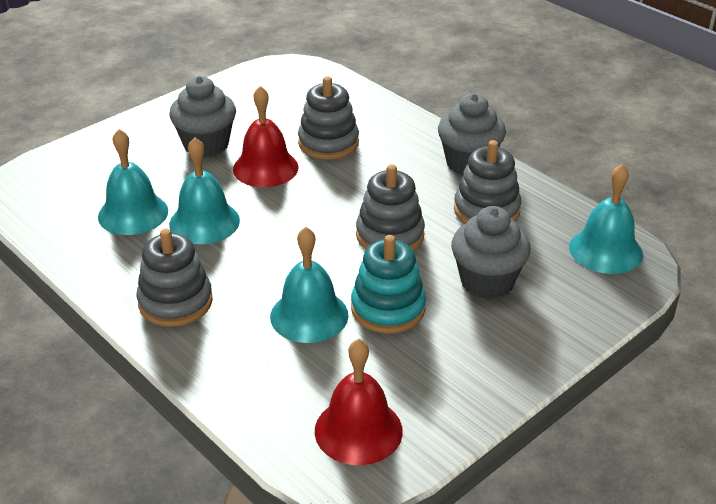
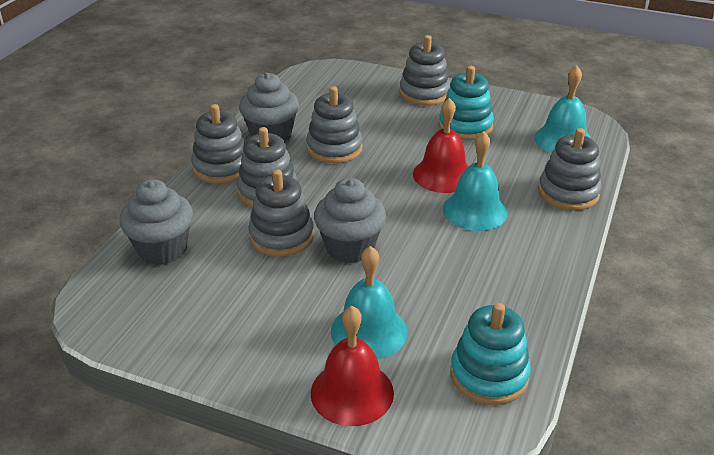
grey stacking toy: [137,229,213,327] [298,76,359,160] [356,164,425,251] [454,140,521,224] = 4 -> [191,104,245,183] [237,127,298,207] [248,169,314,257] [306,86,363,163] [400,35,451,106] [538,128,602,211] = 6
turquoise bell: [98,129,168,235] [169,137,240,244] [270,227,349,343] [569,164,643,274] = 4 -> [331,246,408,359] [443,131,508,231] [534,65,591,153] = 3
turquoise stacking toy: [351,235,426,334] = 1 -> [439,66,494,140] [450,303,531,405] = 2

